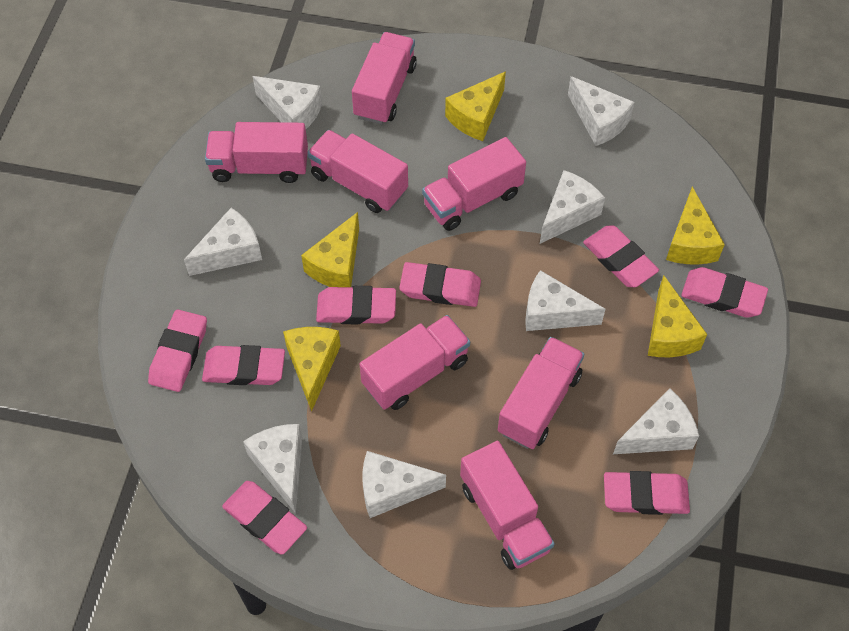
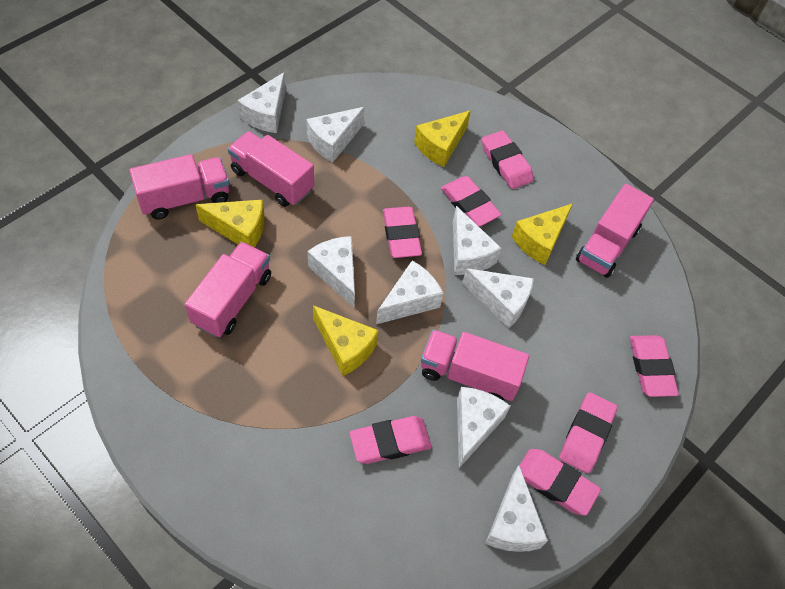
pink eraser: [148,310,207,392] [202,345,285,385] [222,481,307,554] [316,286,396,324] [399,262,481,307] [583,225,659,287] [604,471,690,515] [681,267,768,318] = 8 -> [350,416,432,464] [383,207,422,258] [441,176,501,227] [482,130,534,189] [519,449,601,516] [559,392,618,473] [630,335,679,397] = 7
pink truck: [205,122,308,183] [308,130,408,213] [352,32,417,124] [360,315,470,410] [422,137,526,231] [460,441,555,570] [498,337,584,449] = 7 -> [129,154,229,220] [185,242,271,337] [228,131,314,207] [421,330,529,401] [576,184,654,278] = 5
yellow cheese: [283,327,341,412] [301,212,359,287] [445,71,506,141] [648,275,707,357] [666,187,725,265] = 5 -> [195,200,264,247] [313,305,379,376] [414,110,471,167] [512,203,573,265] = 4

